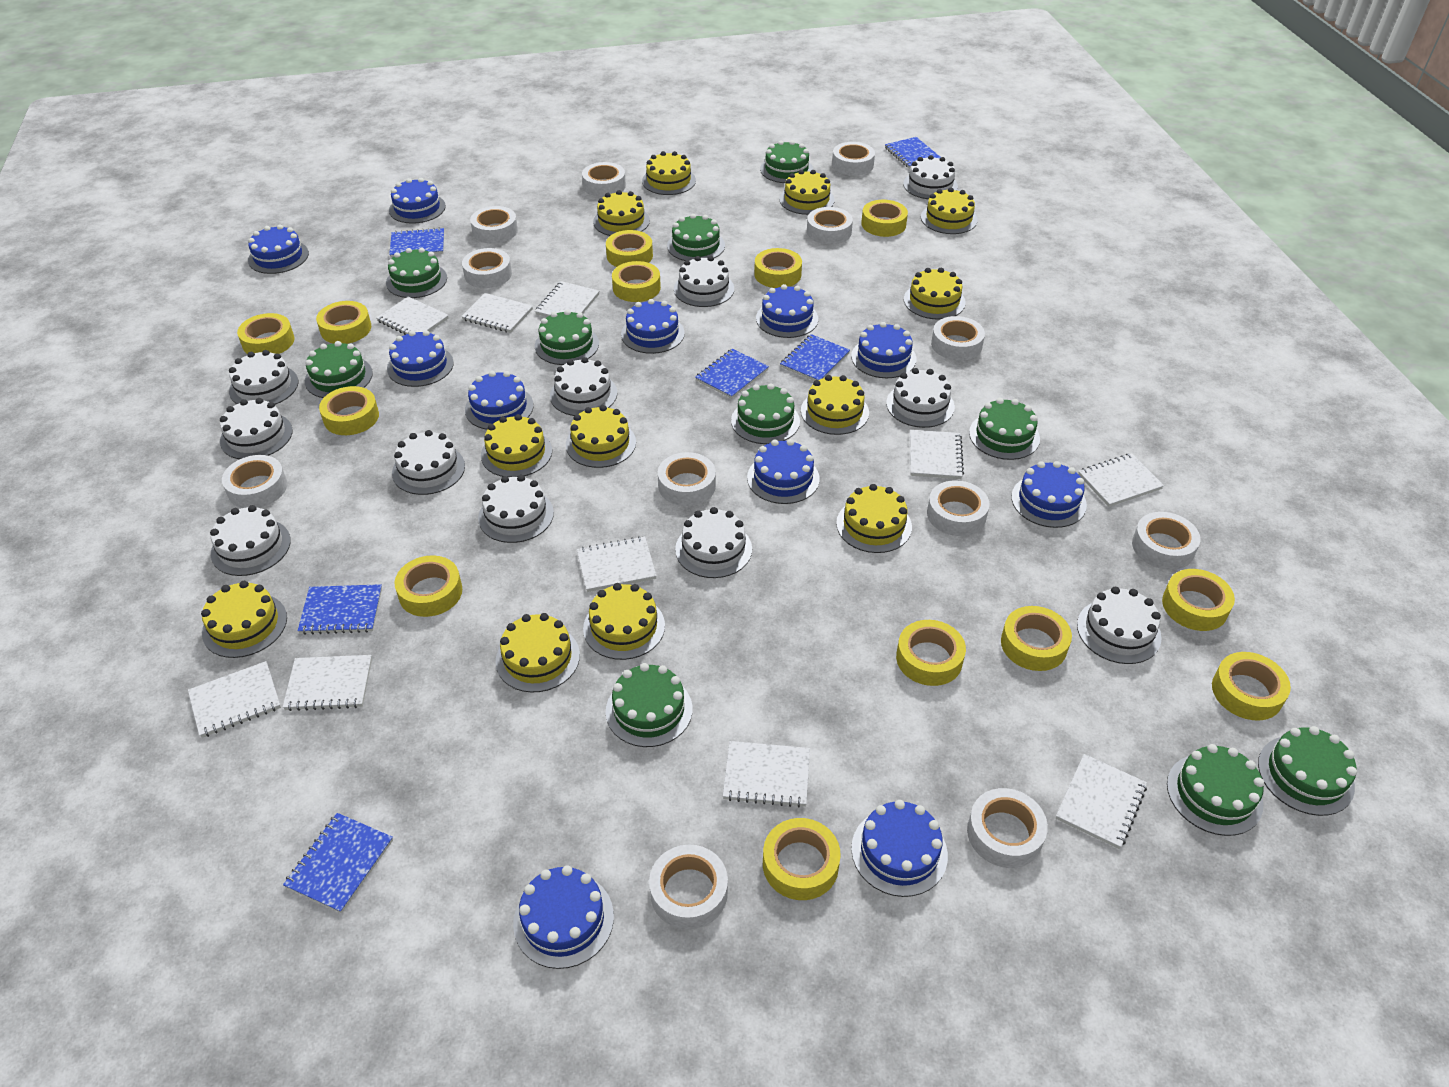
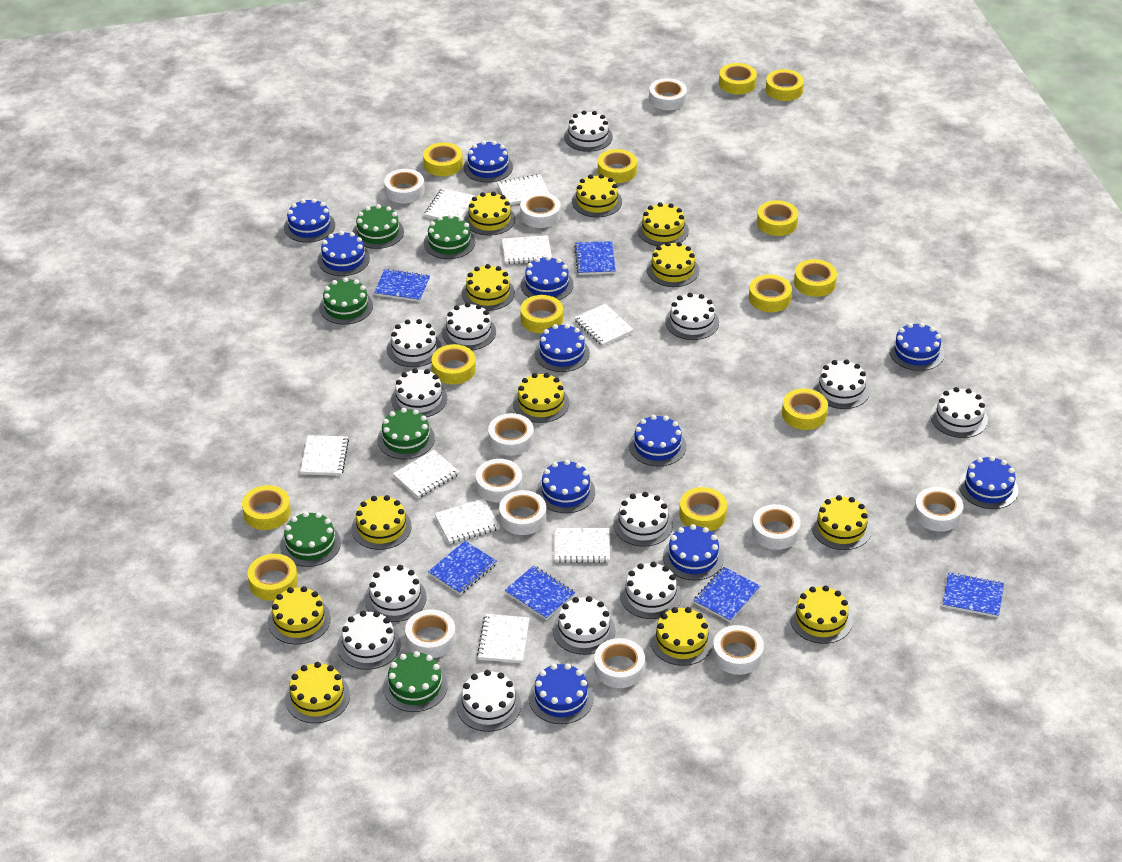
green cake: [305,341,373,398] [386,248,447,298] [535,309,599,365] [606,663,693,747] [667,214,725,261] [731,383,800,444] [760,140,813,183] [969,398,1040,460] [1167,744,1264,836] [1258,726,1357,816] = 10 -> [280,512,341,567] [319,277,373,325] [353,204,404,249] [377,408,435,459] [383,651,448,712] [424,214,475,259] = 6
white cake: [210,505,291,576] [220,398,293,459] [229,350,298,405] [392,430,465,495] [478,475,554,543] [550,357,617,416] [674,256,734,307] [675,507,752,578] [886,368,955,428] [903,155,958,199] [1077,587,1162,664] = 11 -> [337,611,401,670] [364,565,427,622] [387,319,442,367] [391,368,447,417] [442,303,496,350] [456,670,521,732] [553,596,615,655] [564,111,613,152] [613,492,673,547] [620,562,682,619] [665,292,719,340] [814,359,870,409] [930,387,988,438] = 13
white notebook: [188,661,281,738] [283,655,372,711] [376,296,449,335] [461,293,533,333] [535,281,599,317] [577,536,657,592] [723,741,810,808] [910,430,964,479] [1056,754,1147,849] [1078,453,1164,507] = 10 -> [300,435,349,476] [393,450,459,498] [424,188,475,219] [434,498,500,544] [477,614,530,663] [497,174,550,205] [502,235,552,264] [555,528,610,563] [574,303,634,346] = 9
white tape: [222,455,287,508] [462,248,512,288] [470,206,518,244] [582,162,626,197] [649,844,728,929] [658,452,716,506] [807,207,853,244] [832,142,875,175] [927,480,990,536] [931,316,985,361] [967,788,1048,868] [1132,512,1200,570] = 12 -> [384,169,425,203] [405,610,456,658] [476,459,522,503] [488,413,534,456] [499,490,546,535] [520,193,561,228] [594,638,645,688] [649,78,687,110] [713,625,764,675] [752,504,801,550] [914,487,963,532] = 11

